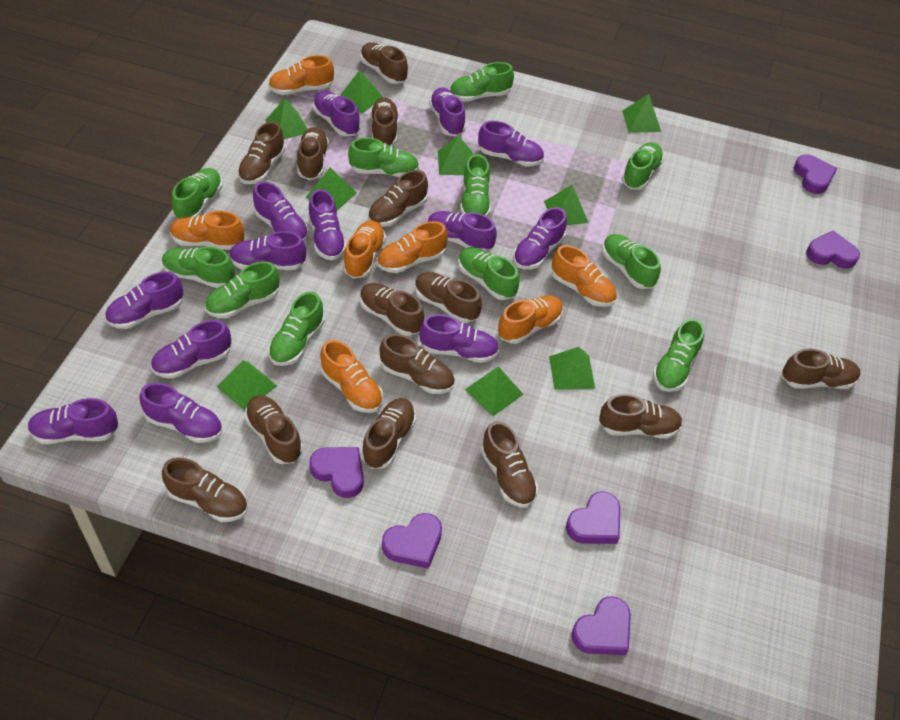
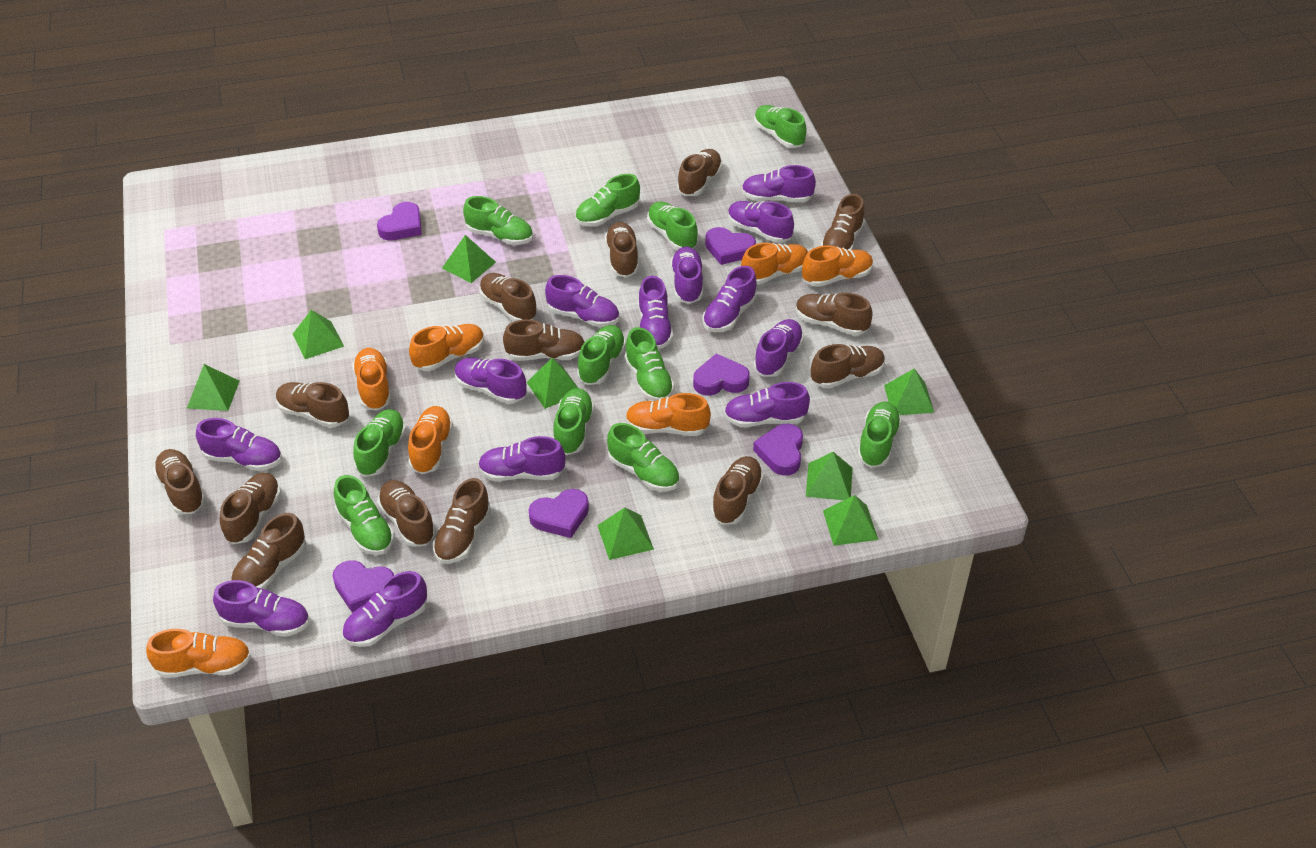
green pyramid: [217,360,277,410] [265,98,308,139] [305,168,356,211] [340,70,383,114] [438,135,473,175] [465,366,524,416] [544,185,588,225] [549,347,595,390] [622,94,661,132] = 9 -> [187,364,240,411] [293,310,344,359] [442,235,496,283] [527,358,578,409] [597,507,654,560] [806,452,853,500] [823,495,878,546] [884,368,934,415] = 8

